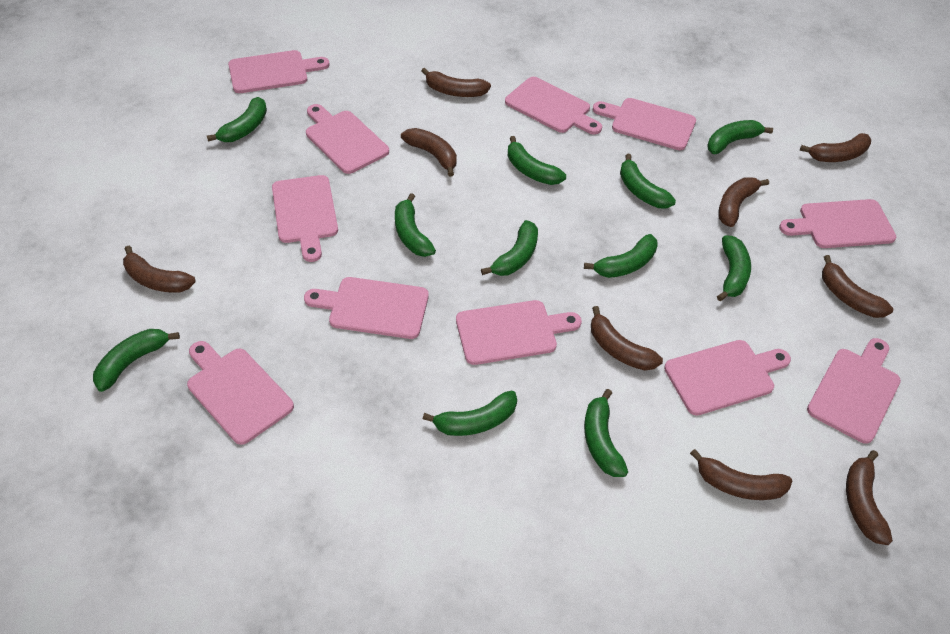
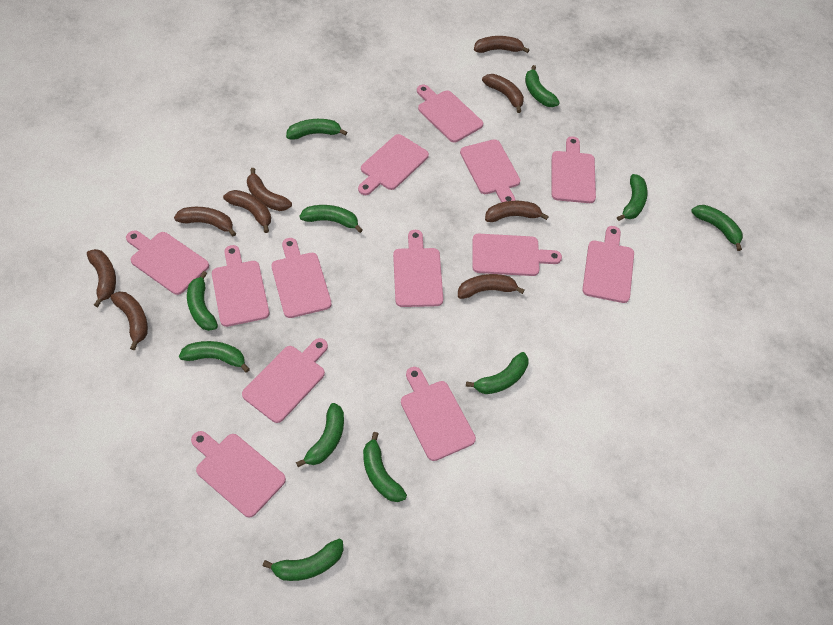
pink cutting board: [187,341,294,445] [228,50,329,93] [272,175,338,262] [304,277,429,339] [306,104,389,174] [456,300,582,365] [505,77,602,135] [593,98,696,150] [664,340,791,416] [779,199,896,248] [807,338,901,444] = 11 -> [126,231,209,295] [191,431,286,517] [212,245,269,327] [242,338,328,423] [271,238,332,318] [358,134,429,195] [393,230,443,307] [401,367,476,461] [417,85,483,143] [460,139,520,203] [472,234,562,276] [552,136,596,203] [582,226,634,303] = 13

